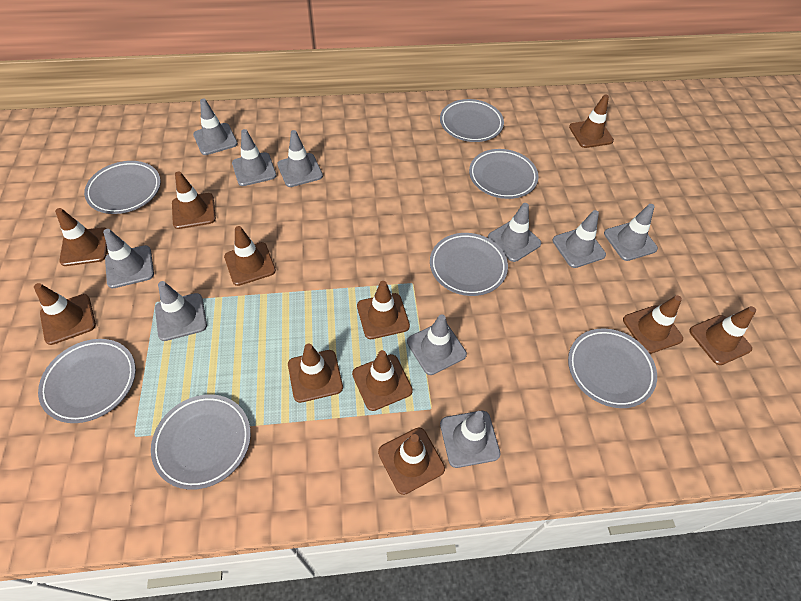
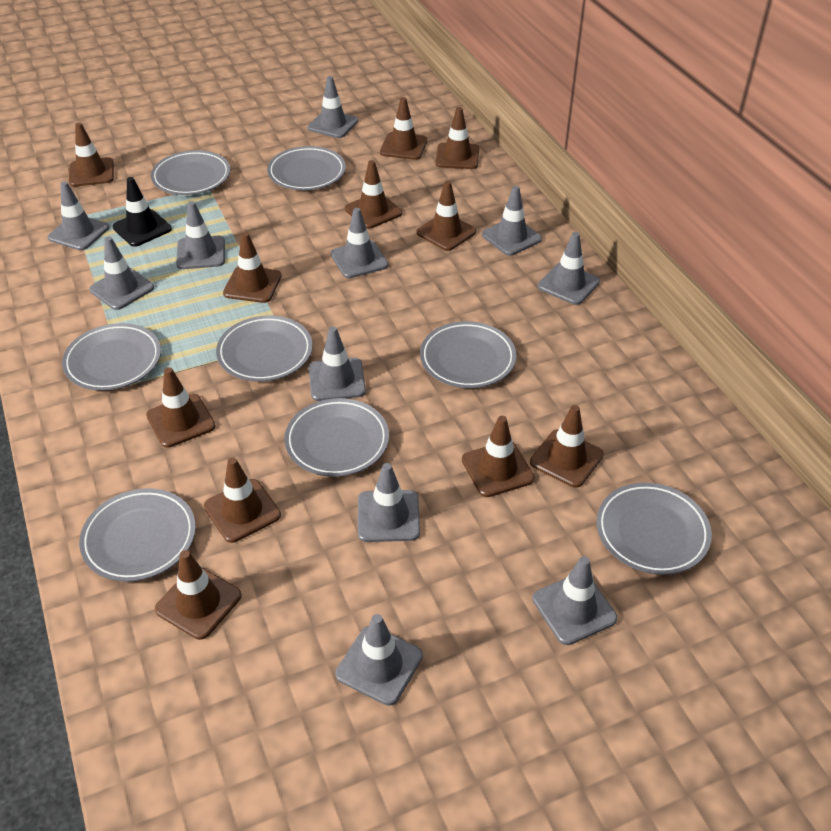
black traffic cone: none = 0 -> [112,177,172,247] = 1
grey plate: [38,339,136,423] [84,161,161,214] [151,394,251,490] [430,233,508,296] [440,99,504,142] [469,149,539,199] [568,328,657,408] = 7 -> [62,323,161,391] [79,488,196,582] [151,150,230,195] [216,316,313,382] [267,146,346,190] [285,398,389,477] [420,321,516,388] [597,482,712,575] = 8
grey traffic cone: [103,229,154,288] [155,281,207,341] [193,99,238,155] [232,129,276,186] [277,130,323,187] [407,314,467,375] [440,411,501,468] [488,203,541,262] [552,210,606,268] [604,204,658,261] = 10 -> [48,181,109,250] [89,236,154,310] [176,201,225,269] [307,76,358,138] [308,326,366,401] [331,208,388,278] [335,614,423,706] [358,463,420,542] [482,186,542,256] [532,556,617,645] [538,232,600,305] = 11

